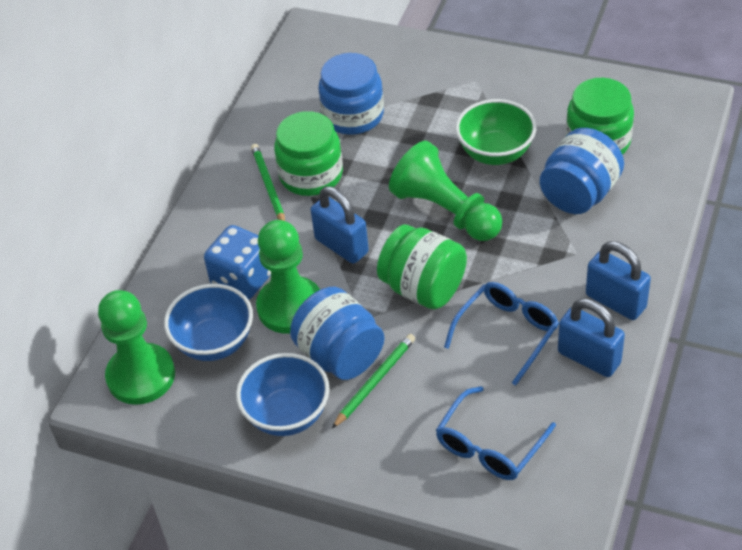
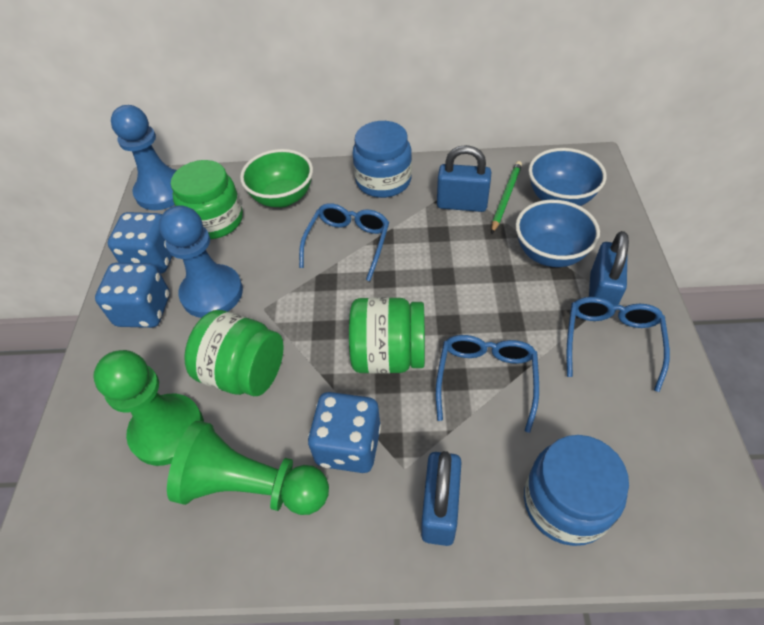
blue dice: [204,225,271,300] = 1 -> [95,263,170,328] [108,212,172,274] [308,392,381,473] = 3
blue glasses: [436,386,556,480] [444,282,559,385] = 2 -> [299,203,389,281] [436,335,539,433] [567,297,670,392] = 3
blue jar: [290,287,385,380] [318,53,384,135] [540,128,624,214] = 3 -> [352,121,412,198] [524,435,629,546] = 2
blue pawn: none = 0 -> [111,105,177,210] [159,205,243,318] = 2
green pawn: [98,290,175,405] [256,220,320,334] [389,141,503,241] = 3 -> [93,350,204,466] [167,421,329,515] = 2
green pencil: [251,144,285,221] [332,334,415,429] = 2 -> [491,161,522,233] = 1

